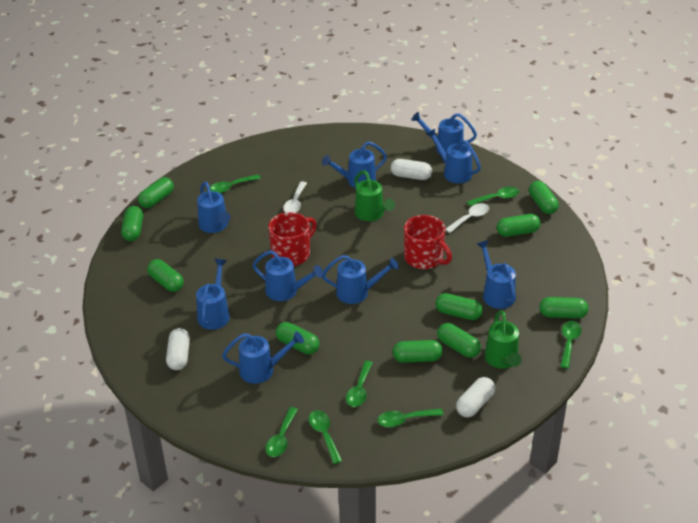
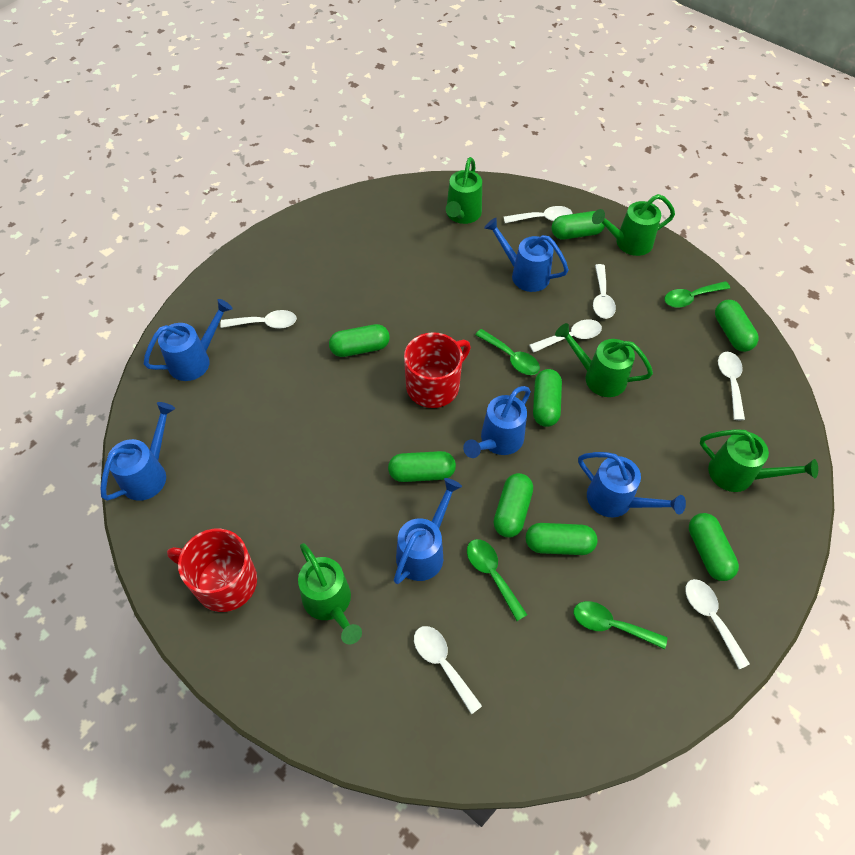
blue watering can: [196,259,230,330] [197,182,230,233] [222,331,304,384] [253,250,323,301] [322,141,387,188] [322,255,399,304] [411,112,477,154] [426,128,481,183] [477,240,516,309] = 9 -> [101,402,175,501] [144,299,233,381] [394,478,462,584] [463,386,531,458] [484,218,569,292] [578,452,686,517] = 6
green capsule: [121,206,143,241] [138,177,174,208] [147,259,184,292] [276,322,320,354] [393,340,443,363] [435,293,483,320] [437,323,481,358] [497,214,540,237] [529,181,559,214] [539,297,588,318] = 10 -> [329,324,390,357] [388,451,456,482] [494,473,533,538] [526,523,597,555] [533,369,562,427] [551,211,605,239] [689,513,739,581] [715,300,759,352] = 8
green spoon: [210,174,261,193] [266,407,298,457] [309,410,342,464] [346,361,373,407] [377,409,444,427] [467,187,519,206] [560,321,581,369] = 7 -> [467,539,527,621] [475,329,540,375] [574,601,667,649] [664,281,730,308] = 4
green watering can: [354,170,395,221] [484,310,522,369] = 2 -> [298,543,362,644] [446,157,482,224] [555,323,653,397] [592,194,675,256] [700,429,818,492] = 5
white capsule: [166,328,190,370] [390,159,432,180] [456,377,495,417] = 3 -> none = 0
white spoon: [283,181,307,213] [445,203,489,233] = 2 -> [220,310,297,329] [414,626,482,715] [504,206,572,223] [529,320,602,353] [593,264,616,319] [685,579,750,669] [718,352,745,420] = 7

